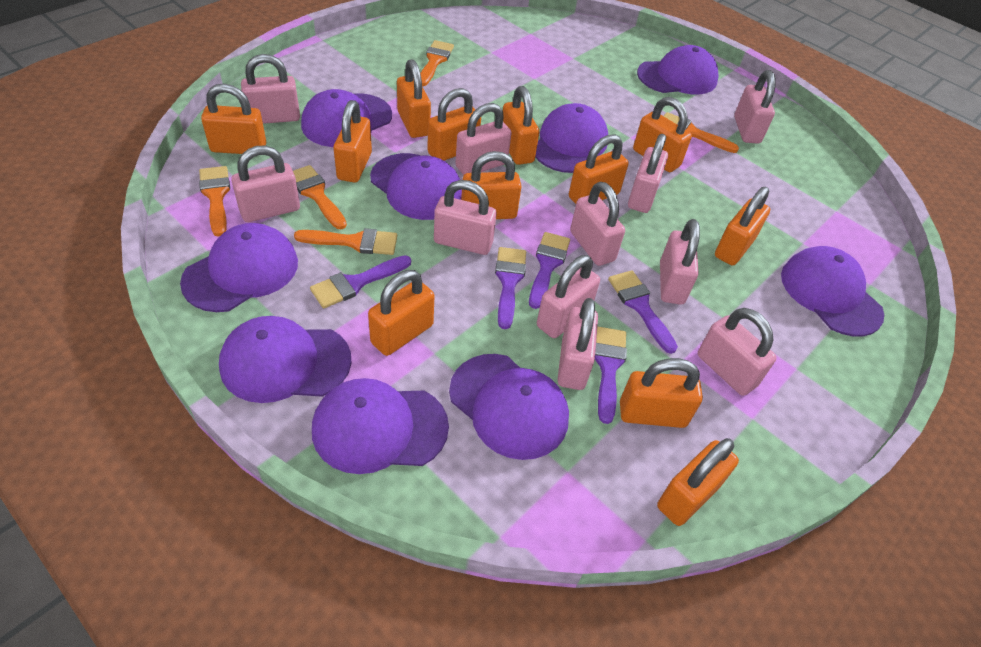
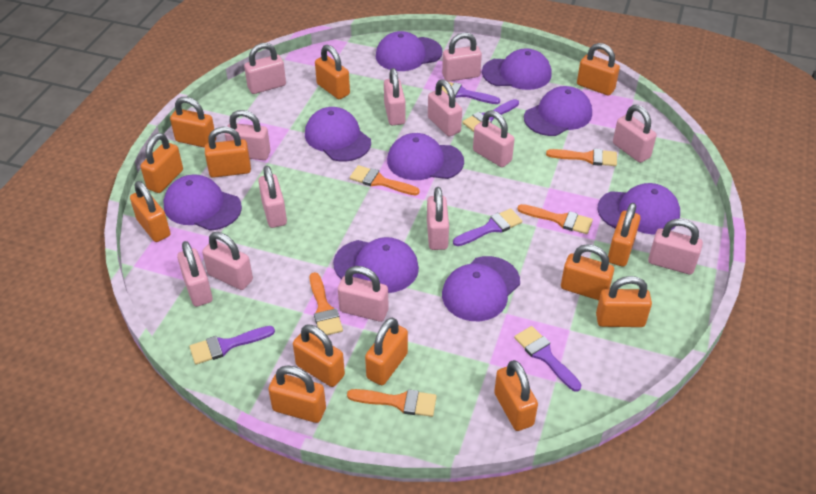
orange padlock: [201,84,266,154] [334,100,372,182] [368,270,434,356] [397,59,431,138] [427,88,481,161] [461,151,522,219] [503,86,539,165] [569,134,628,204] [620,358,703,428] [633,97,692,172] [657,438,739,526] [715,187,770,265] = 12 -> [130,181,170,242] [140,133,183,193] [170,97,216,148] [205,127,251,178] [268,365,326,423] [293,325,345,387] [315,45,350,99] [365,317,408,385] [494,360,538,431] [561,244,614,300] [577,43,620,96] [596,276,652,327] [608,203,640,267] = 13
pink padlock: [231,145,300,222] [241,54,300,124] [434,180,497,255] [455,103,512,175] [537,255,600,338] [557,298,598,390] [570,182,625,266] [628,134,668,213] [660,219,700,305] [698,308,777,396] [734,70,776,144] = 11 -> [177,241,213,307] [202,232,253,290] [225,110,270,160] [244,43,286,94] [258,165,287,228] [338,266,389,322] [384,68,406,125] [427,187,449,250] [428,79,462,137] [442,32,482,82] [473,110,514,167] [613,105,656,163] [648,219,703,275] = 13

